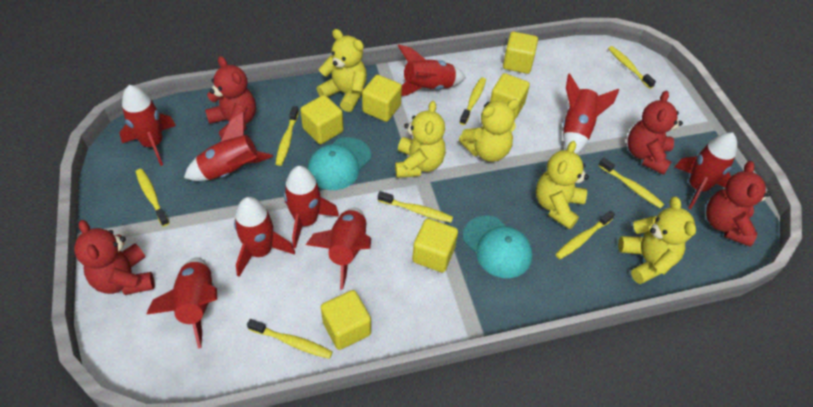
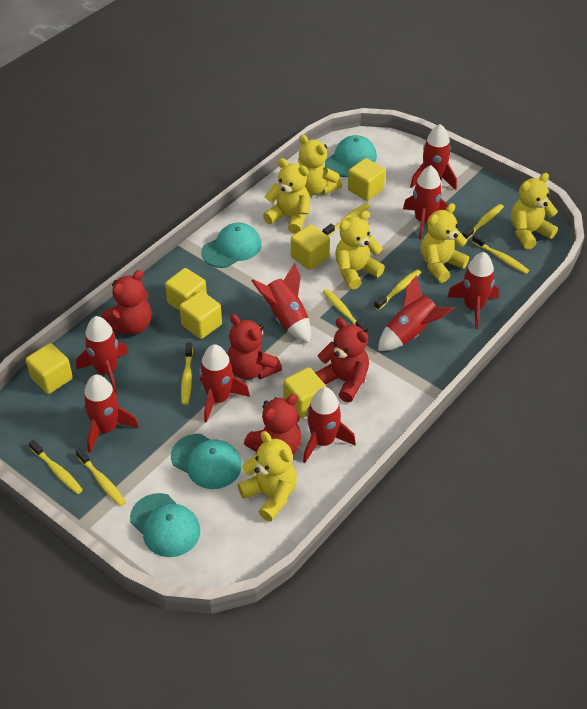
turquoise cap: [308,137,371,190] [463,216,532,278] = 2 -> [130,493,200,557] [171,434,242,489] [201,223,261,268] [325,135,377,177] = 4
yellow teddy bear: [317,29,367,112] [395,101,446,178] [459,99,520,162] [536,141,589,229] [618,197,696,284] = 5 -> [238,431,297,521] [263,158,310,234] [298,134,342,195] [335,210,385,290] [421,203,469,283] [511,173,558,250] = 6

